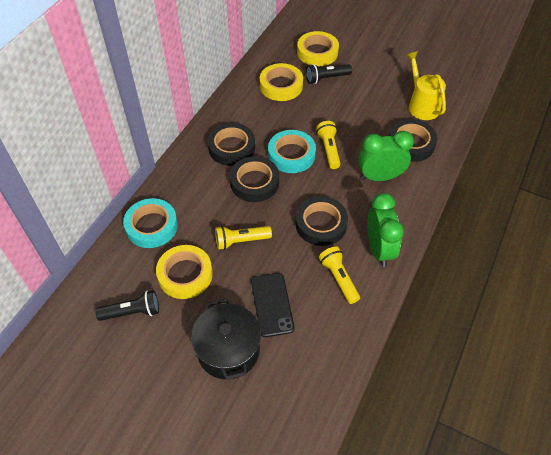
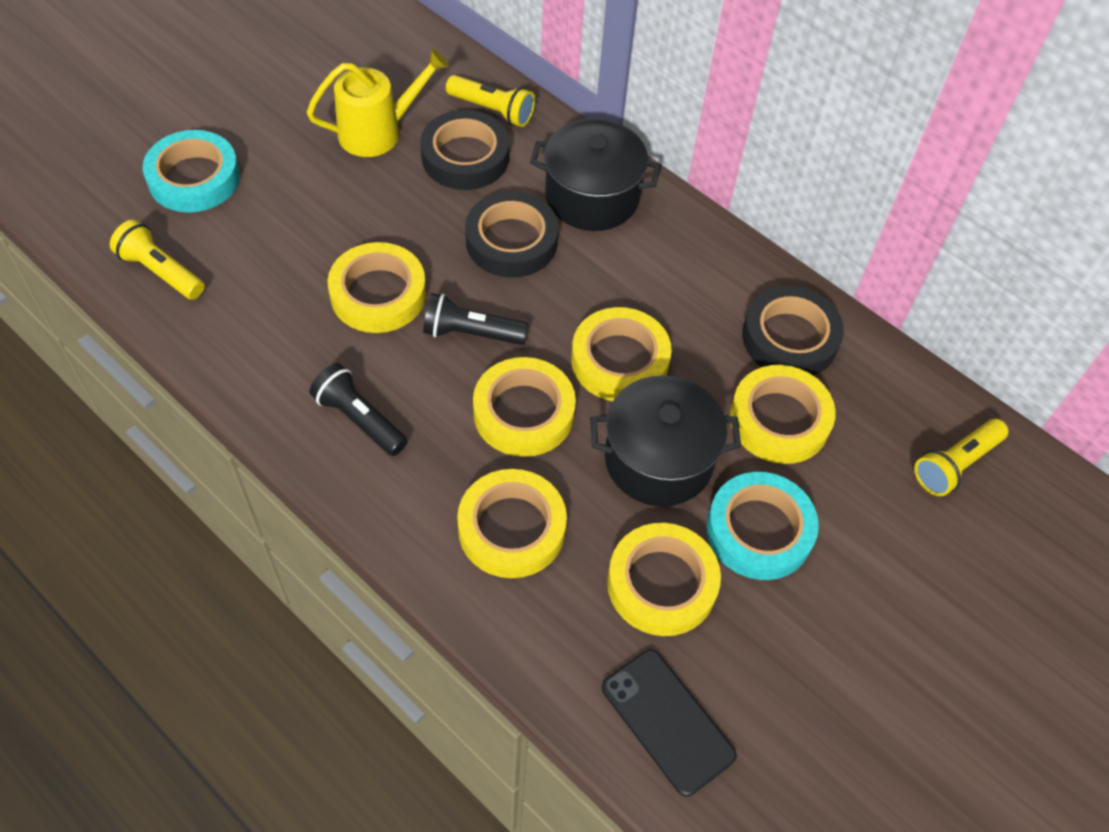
black pot: [191,298,261,380] = 1 -> [530,119,661,231] [590,375,741,506] = 2
black tape: [207,123,255,166] [230,156,279,202] [296,196,348,246] [389,119,437,162] = 4 -> [420,110,509,190] [465,191,559,278] [742,286,844,376] = 3
green clock: [358,131,414,181] [367,193,404,267] = 2 -> none = 0
yellow tape: [156,245,213,299] [260,63,303,101] [297,31,339,66] = 3 -> [327,242,426,333] [457,469,567,578] [473,357,576,457] [571,307,672,401] [607,523,721,636] [730,365,836,464] = 6

